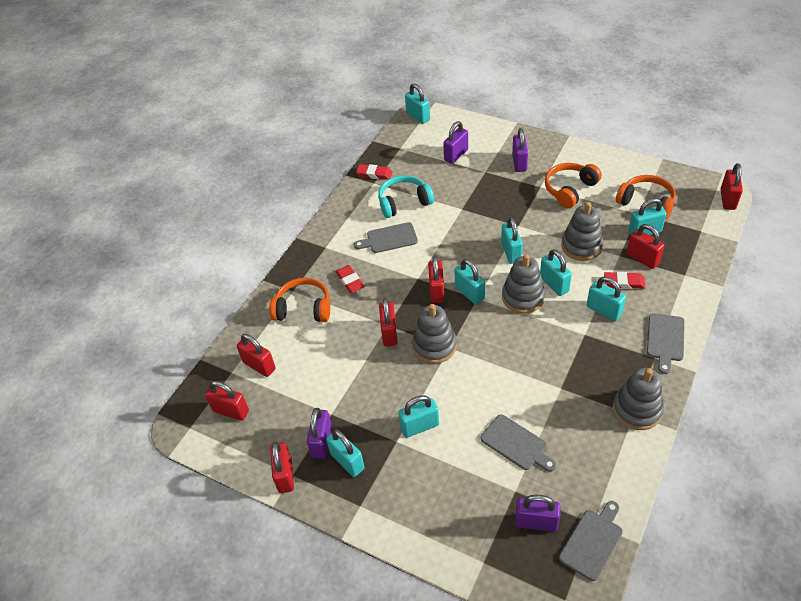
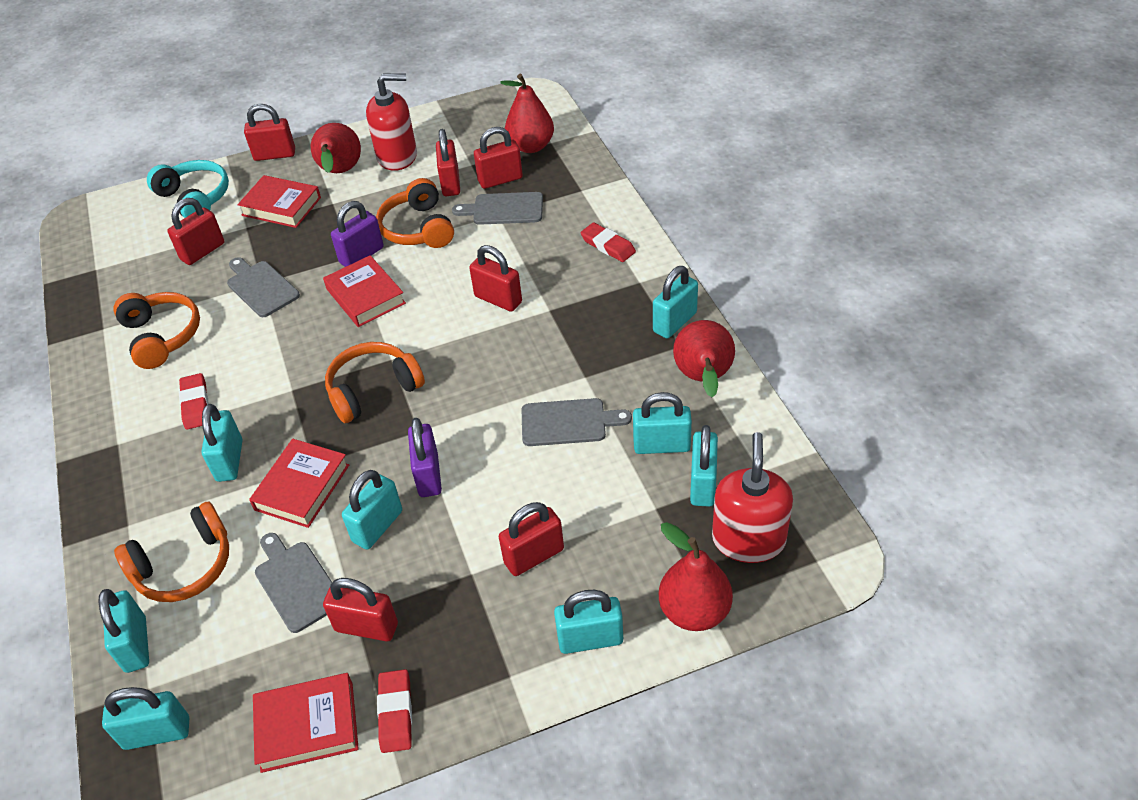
grey stacking toy: [412,304,457,364] [502,254,545,314] [561,202,604,261] [613,368,664,430] = 4 -> none = 0
orange headphones: [269,278,330,322] [545,163,602,208] [616,175,676,220] = 3 -> [113,292,200,369] [114,502,229,602] [325,342,425,423] [376,178,454,248] = 4
purple padlock: [307,408,332,459] [443,121,468,164] [512,128,528,172] [515,495,561,532] = 4 -> [331,201,384,267] [408,418,442,497] = 2
red book: none = 0 -> [238,175,321,228] [249,439,349,528] [253,673,359,773] [323,255,406,327] = 4
red pear: none = 0 -> [311,123,361,173] [501,74,554,153] [659,522,733,631] [673,320,735,397] = 4
red soap dispenser: none = 0 -> [366,73,417,171] [712,432,793,563] = 2

